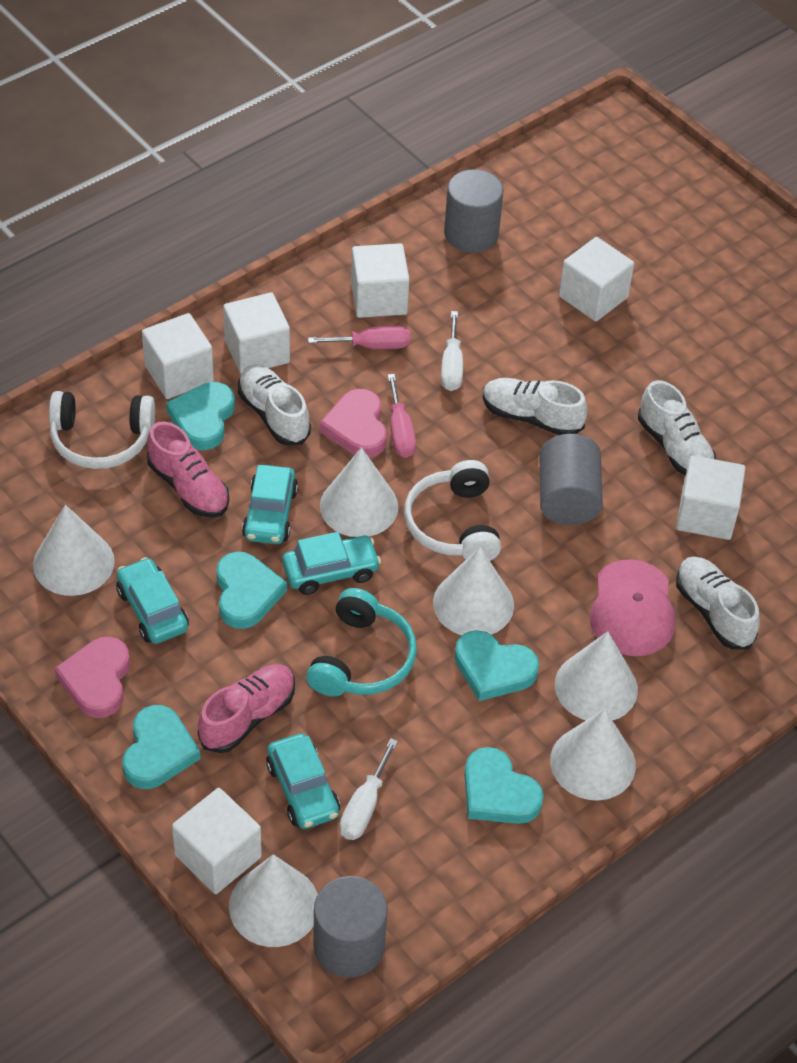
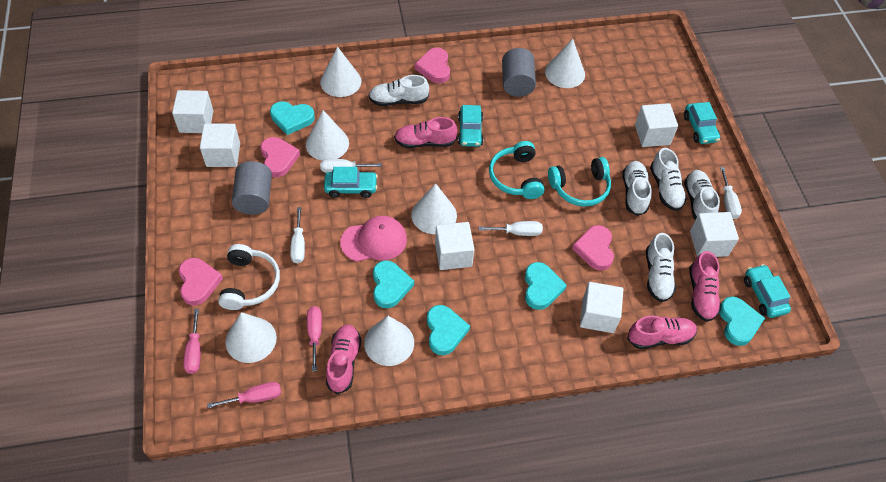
grey cylinder: [313,876,388,978] [444,169,504,253] [539,434,603,525] = 3 -> [232,161,272,215] [502,48,536,97] = 2
pink heart: [54,636,130,718] [320,389,387,458] = 2 -> [179,258,223,305] [260,137,300,177] [415,48,450,83] [572,225,614,271] = 4
pink screwdriver: [308,325,410,349] [388,374,416,458] = 2 -> [184,309,201,374] [207,382,281,408] [307,306,322,371] = 3
pink shoe: [147,422,229,518] [198,664,295,753] = 2 -> [326,324,361,394] [394,117,457,148] [627,316,697,349] [689,251,721,322] = 4
turquoise headphones: [306,588,417,696] = 1 -> [489,141,545,199] [548,157,611,207] = 2
white headphones: [49,391,155,469] [404,460,501,561] = 2 -> [218,244,280,310] = 1
white screwdriver: [339,739,398,840] [441,311,463,391] = 2 -> [290,207,305,263] [320,159,382,173] [479,221,543,236] [720,167,742,219] = 4
white shoe: [238,364,311,446] [483,378,588,435] [638,380,716,476] [676,556,760,650] = 4 -> [369,75,429,106] [622,161,652,216] [646,233,676,302] [650,148,687,211] [684,170,720,220] = 5

